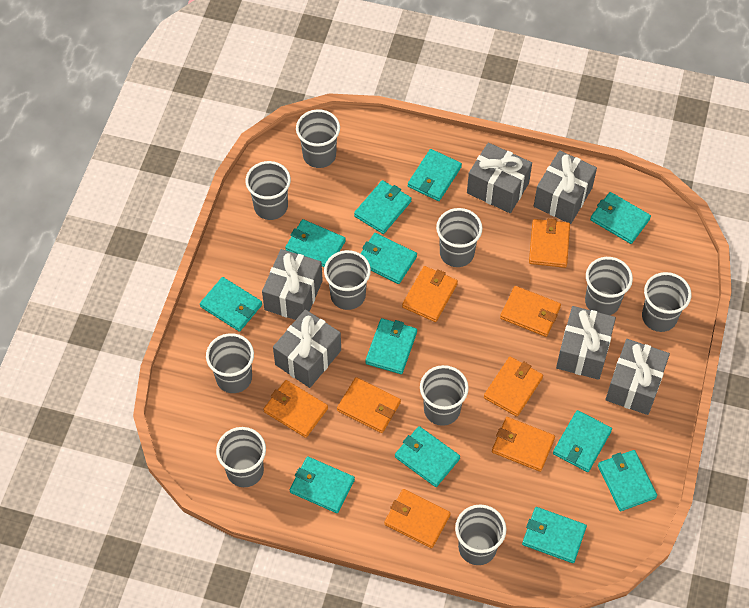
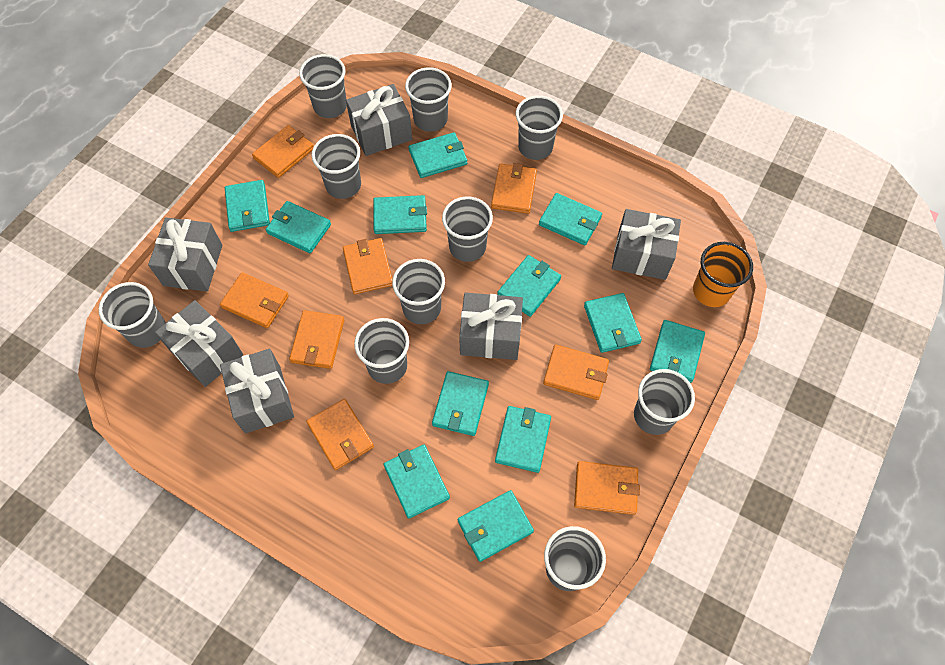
orange cup: none = 0 -> [693,242,753,307] = 1

